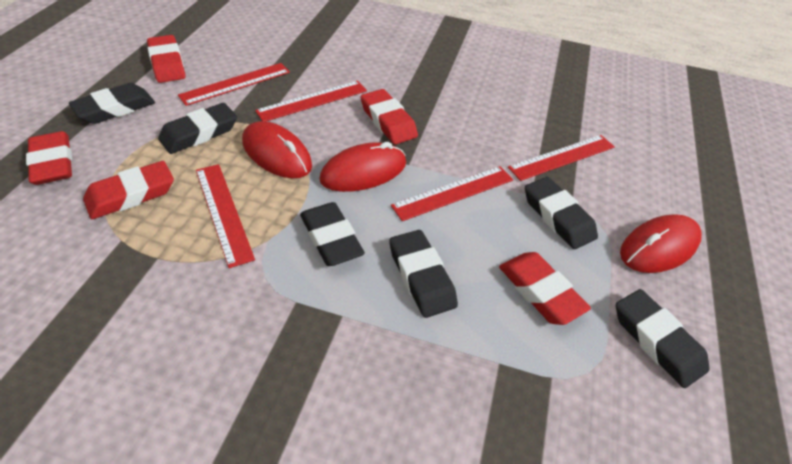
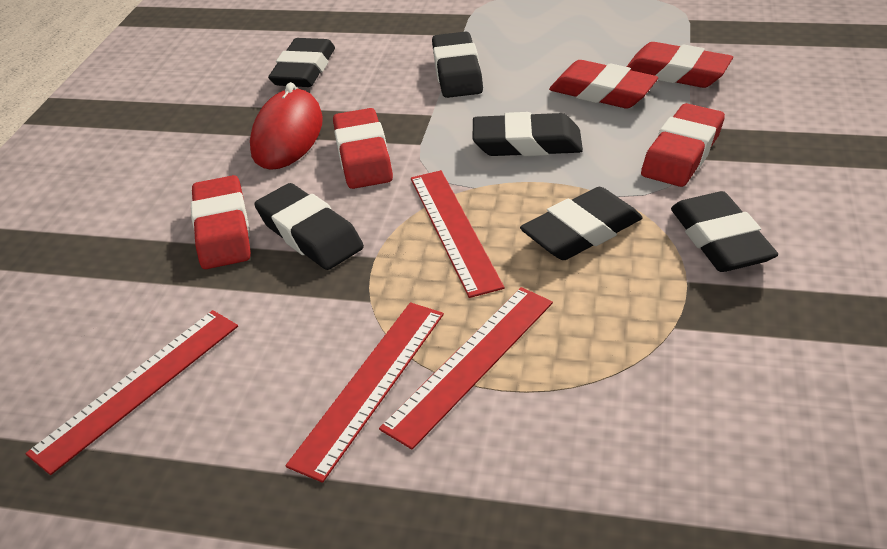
red mouse: [242,121,312,178] [319,142,406,192] [620,214,702,273] = 3 -> [250,82,323,170] = 1
red ruler: [178,63,290,106] [196,164,255,268] [255,81,367,121] [391,166,513,221] [508,135,615,181] = 5 -> [25,310,238,475] [286,302,444,483] [379,287,553,449] [411,170,505,298] = 4

